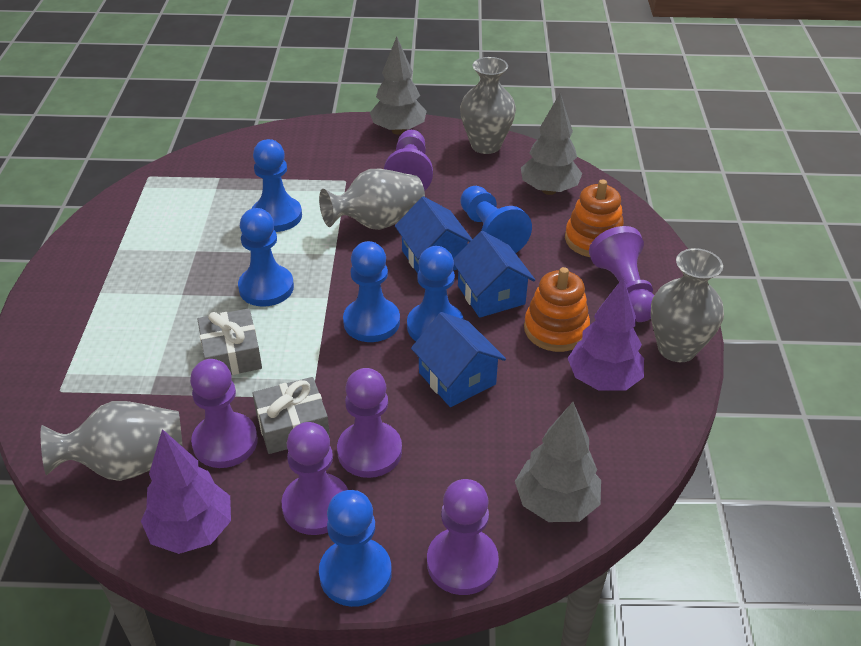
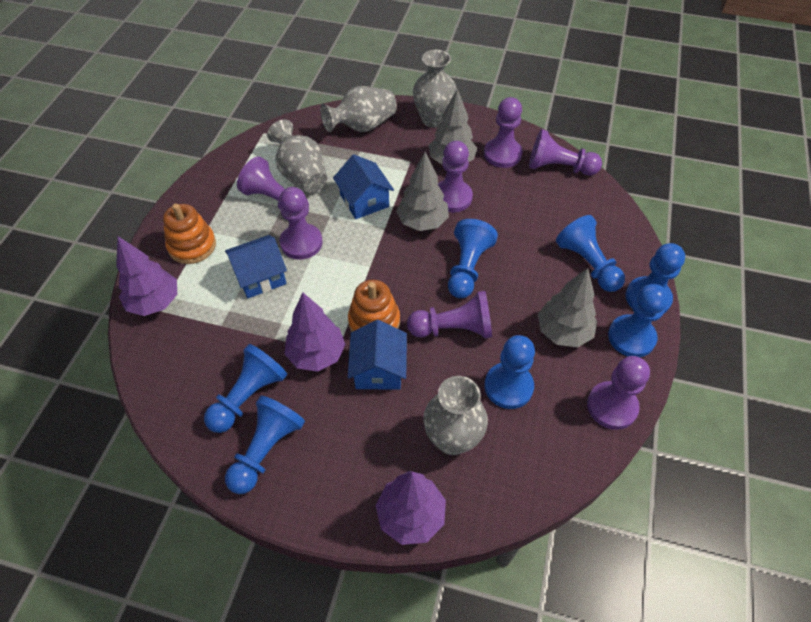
blue pawn: [238,208,294,307] [252,139,302,232] [319,490,392,607] [343,241,400,342] [407,246,464,341] [460,186,532,253] = 6 -> [204,344,287,433] [225,396,305,494] [448,219,498,298] [484,335,535,409] [556,215,625,292] [608,284,669,357] [625,243,685,313] = 7
grey gift: [198,308,262,375] [252,377,330,454] = 2 -> none = 0
purple pawn: [190,359,258,468] [281,422,348,535] [337,368,402,478] [384,130,433,191] [427,479,499,595] [589,226,654,322] = 6 -> [237,157,309,209] [279,187,323,260] [407,291,492,338] [438,141,473,212] [484,97,522,168] [529,129,602,175] [587,356,650,430] = 7
purple tree: [141,429,231,554] [568,277,644,391] = 2 -> [116,236,177,316] [285,293,346,372] [375,471,446,545] = 3

